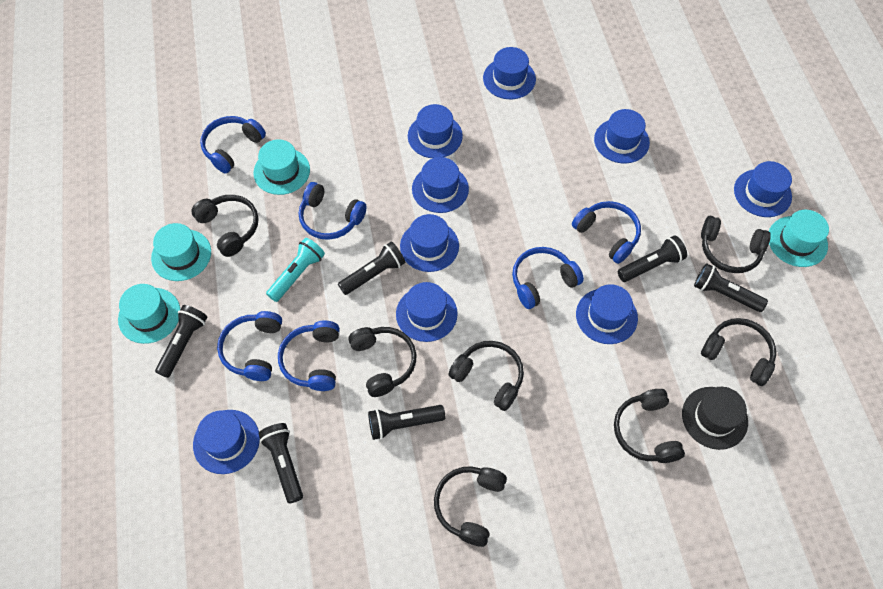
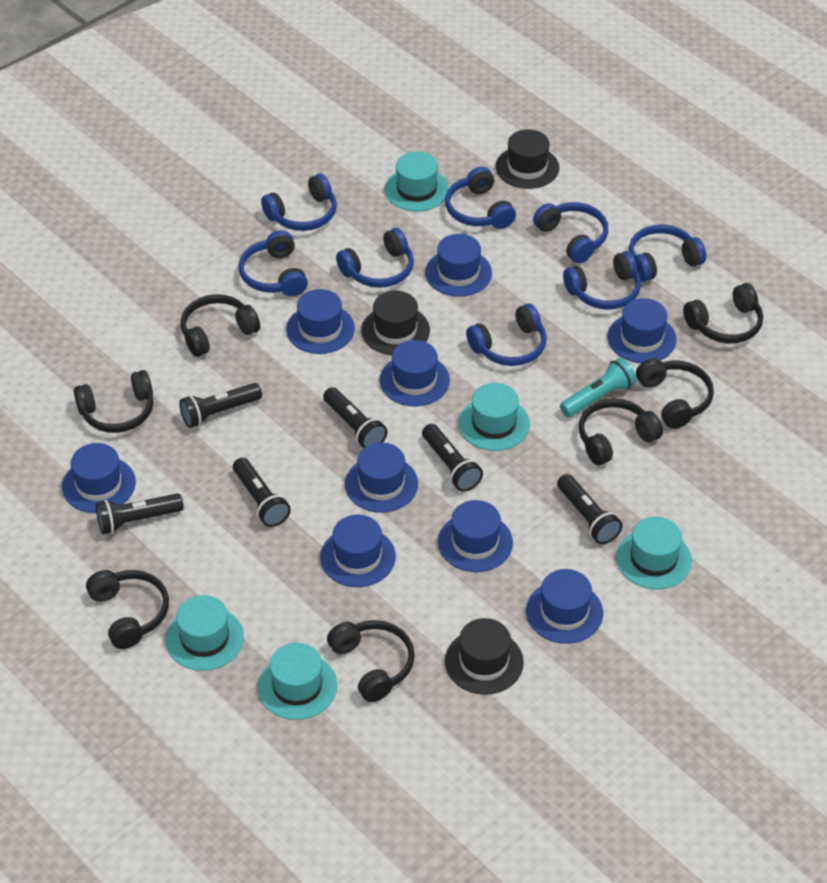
black hat: [682,387,748,450] = 1 -> [361,291,430,355] [445,618,524,695] [496,129,559,189] = 3
blue headphones: [200,116,266,174] [217,311,282,381] [278,320,339,391] [299,182,367,240] [512,247,584,309] [572,201,641,264] = 6 -> [238,230,308,296] [261,174,337,231] [336,228,414,288] [445,167,516,229] [466,303,547,366] [533,202,608,263] [563,251,641,309] [629,225,706,282] = 8
turquoise hat: [118,284,180,344] [151,223,211,281] [253,139,310,195] [769,210,829,267] = 4 -> [166,595,244,671] [258,643,337,720] [385,151,449,212] [459,383,530,451] [616,517,692,589] = 5

